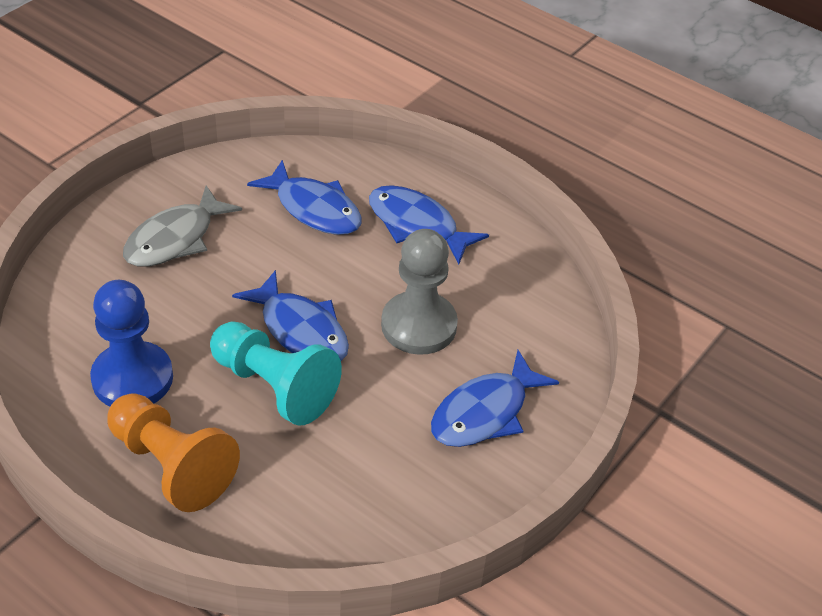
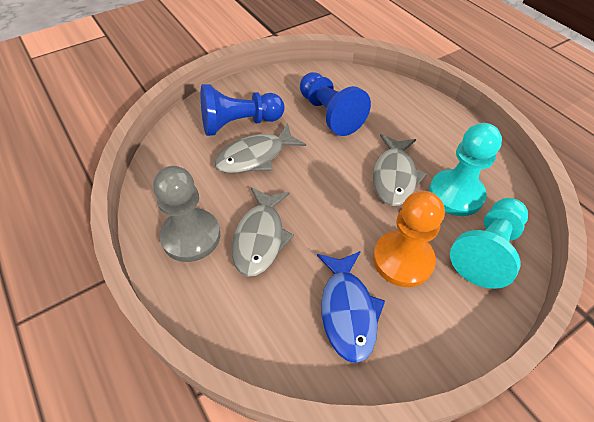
blue fish: [232,270,349,361] [247,160,361,235] [369,185,489,264] [431,350,559,447] = 4 -> [317,251,385,363] = 1
blue pawn: [90,280,173,406] = 1 -> [201,84,284,136] [300,72,371,136] = 2
grey fish: [123,185,242,267] = 1 -> [214,123,306,173] [231,187,294,277] [373,134,427,206] = 3
turquoise pawn: [210,322,342,426] = 1 -> [429,123,502,216] [450,198,528,289] = 2

